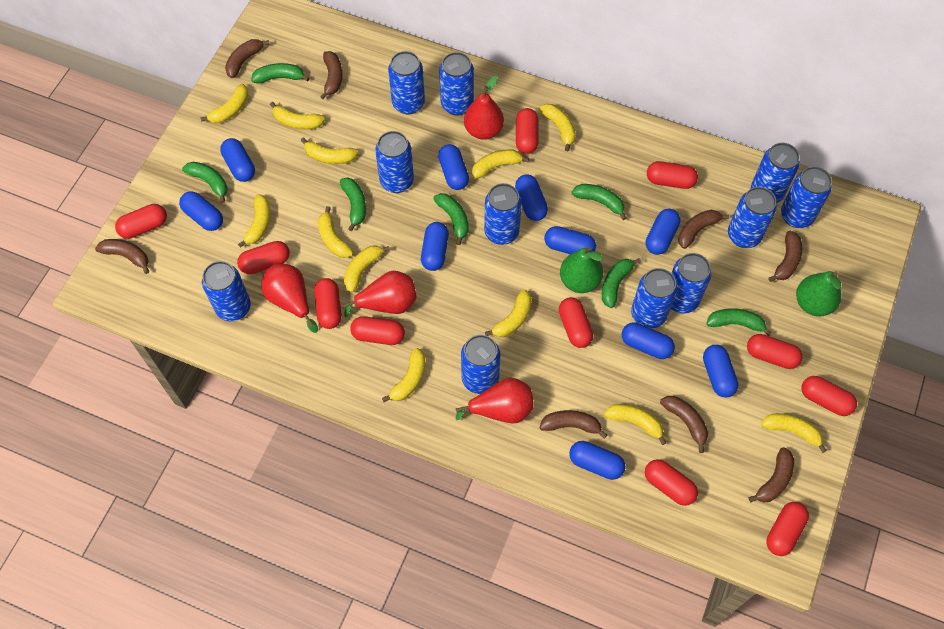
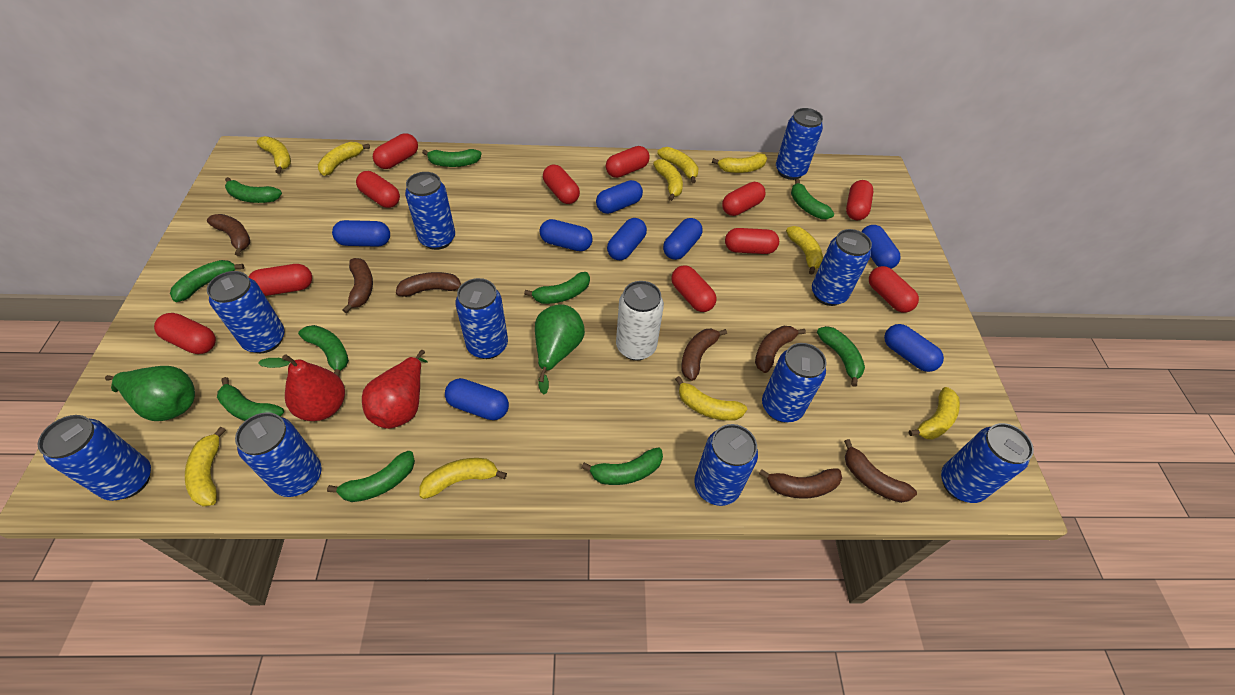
blue can: [202,261,251,321] [375,131,414,193] [388,51,425,114] [439,52,474,116] [461,335,500,394] [484,183,522,245] [631,268,677,328] [671,253,711,314] [728,187,777,248] [751,143,800,203] [781,166,832,228] = 11 -> [37,415,151,501] [207,271,285,353] [235,412,322,497] [405,172,455,250] [455,278,508,359] [694,424,758,506] [762,343,827,422] [776,108,823,180] [812,229,872,306] [941,423,1034,503] = 10
blue capsule: [179,191,223,231] [220,138,255,182] [421,222,449,271] [438,144,469,190] [515,174,548,221] [544,226,596,254] [569,441,626,480] [621,322,675,359] [646,209,680,255] [703,345,739,397] = 10 -> [332,220,390,247] [445,378,509,420] [540,219,593,251] [596,180,643,214] [607,218,647,260] [663,218,703,260] [861,225,900,269] [884,324,944,372] = 8
brown banana: [95,239,149,274] [225,39,270,78] [320,51,343,99] [539,410,607,439] [660,396,708,453] [678,210,729,249] [749,447,794,503] [768,231,802,282] = 8 -> [207,214,250,256] [342,258,373,313] [396,272,461,297] [681,329,727,381] [755,326,806,373] [759,468,842,499] [844,439,917,503] = 7
green banana: [182,162,228,203] [251,63,310,83] [340,178,366,231] [433,193,469,245] [572,184,627,220] [602,258,641,308] [706,308,772,336] = 7 -> [170,260,244,302] [217,377,284,421] [225,177,282,203] [298,325,349,377] [327,451,415,502] [422,149,481,167] [524,272,590,304] [581,447,663,485] [791,179,834,219] [817,326,865,387] = 10
red pear: [261,263,318,333] [343,271,416,317] [456,378,534,424] [464,76,504,140] = 4 -> [258,354,345,421] [362,350,428,429] = 2
white can: none = 0 -> [616,281,664,361] = 1
yellow banana: [201,84,249,123] [238,194,270,248] [270,102,325,130] [301,138,358,164] [318,206,353,258] [344,245,390,293] [382,348,425,402] [472,149,529,179] [485,290,532,337] [539,104,576,151] [604,404,667,445] [761,413,827,453] = 12 -> [185,426,226,507] [256,136,291,174] [318,142,370,176] [419,458,507,499] [653,159,683,201] [657,147,698,183] [675,376,747,421] [712,153,767,173] [786,226,823,275] [909,387,960,440] = 10

